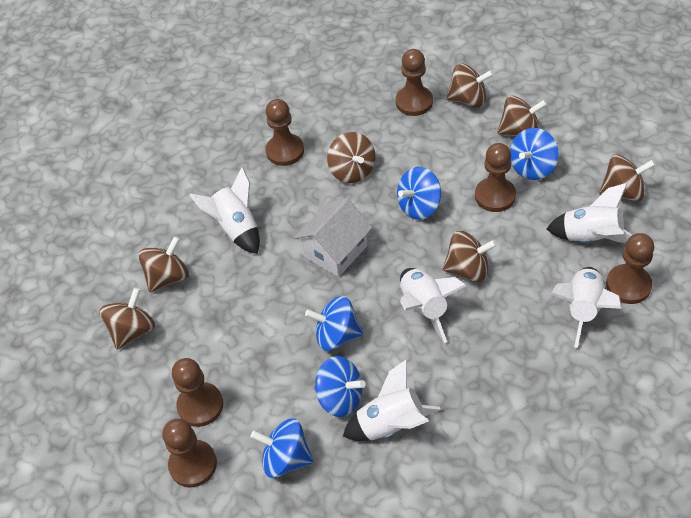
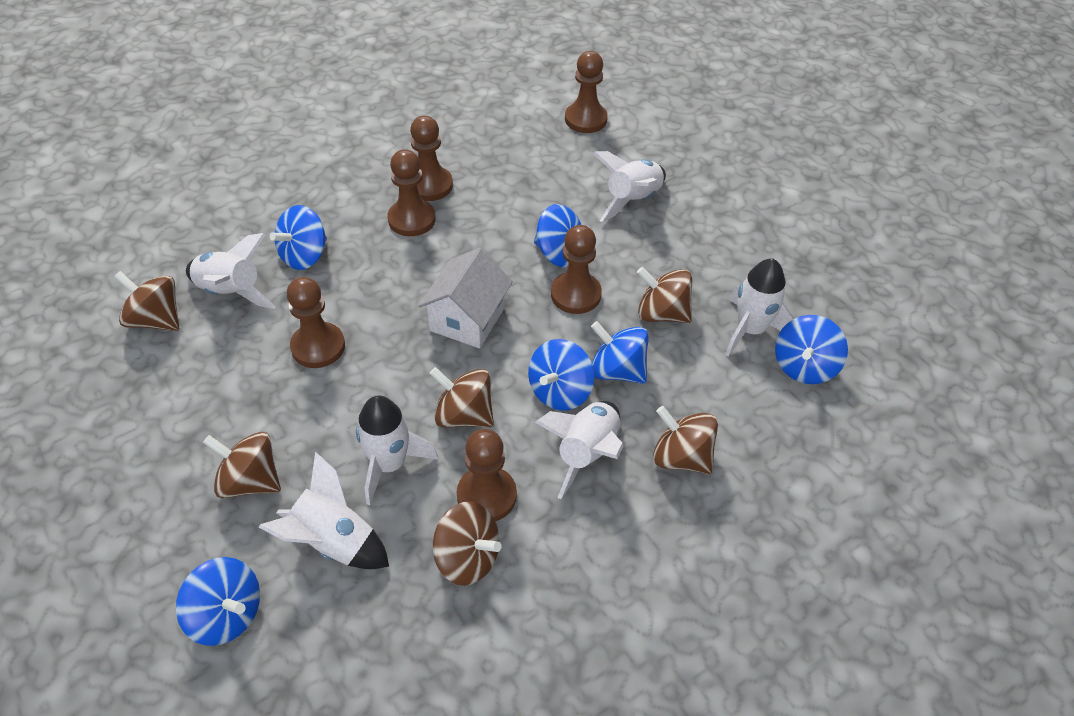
blue spinning top: [250,418,314,478] [305,296,363,351] [314,356,366,417] [397,167,441,220] [510,128,559,180] = 5 -> [176,557,260,646] [270,205,327,270] [528,339,594,411] [534,204,589,267] [591,321,649,384] [775,315,848,384] = 6
brown spinning top: [99,288,155,350] [138,236,189,292] [327,132,375,183] [443,231,497,282] [446,63,494,108] [497,96,547,136] [599,155,656,202] = 7 -> [114,271,179,331] [203,432,281,498] [429,367,494,428] [433,501,502,586] [637,267,692,323] [653,406,718,474] = 6
white rocket: [190,167,260,254] [343,359,441,441] [400,268,467,343] [547,183,632,243] [551,267,622,348] = 5 -> [186,233,276,309] [259,452,389,569] [356,396,438,505] [535,401,623,499] [593,151,666,222] [725,259,795,356] = 6

